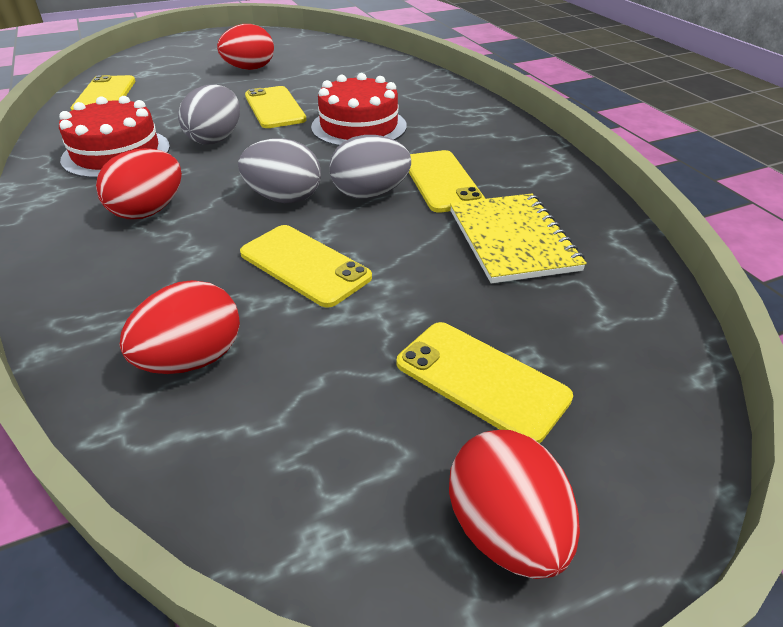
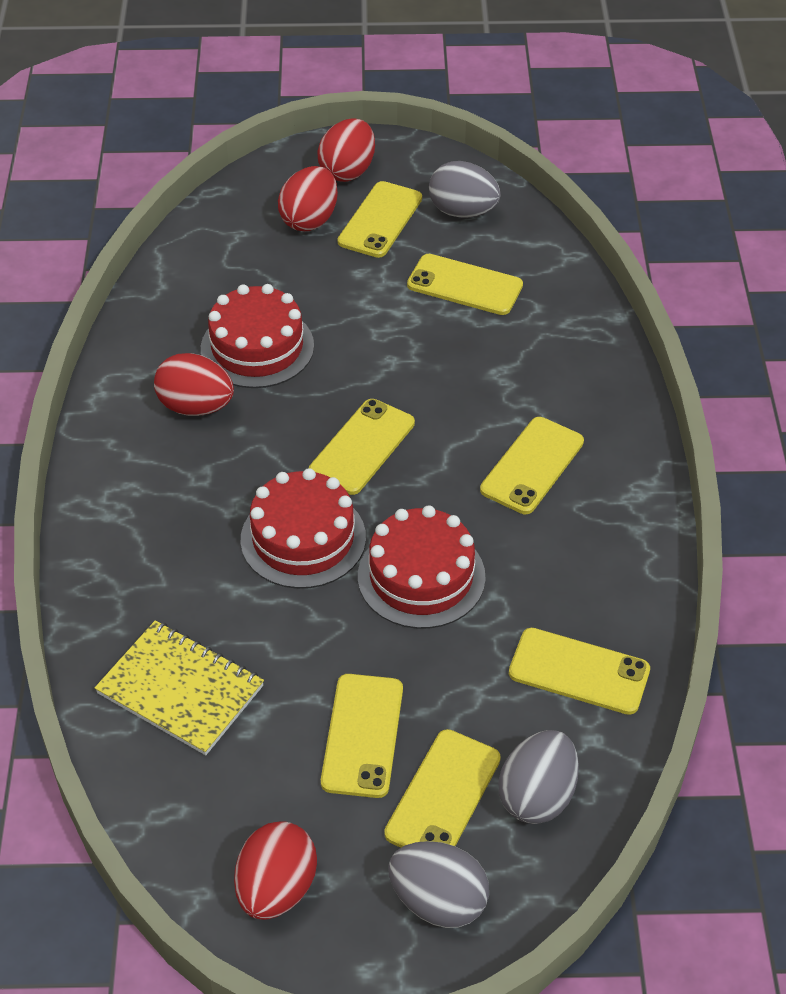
red cake: [59,96,170,179] [311,73,407,146] = 2 -> [201,284,314,388] [241,468,366,589] [358,505,486,629] = 3
yellow phone: [71,75,135,111] [240,225,372,308] [245,86,307,128] [397,322,573,444] [409,150,485,213] = 5 -> [309,399,415,495] [321,674,403,798] [338,181,422,258] [384,729,501,848] [407,254,523,315] [480,417,584,514] [509,628,650,715] = 7

